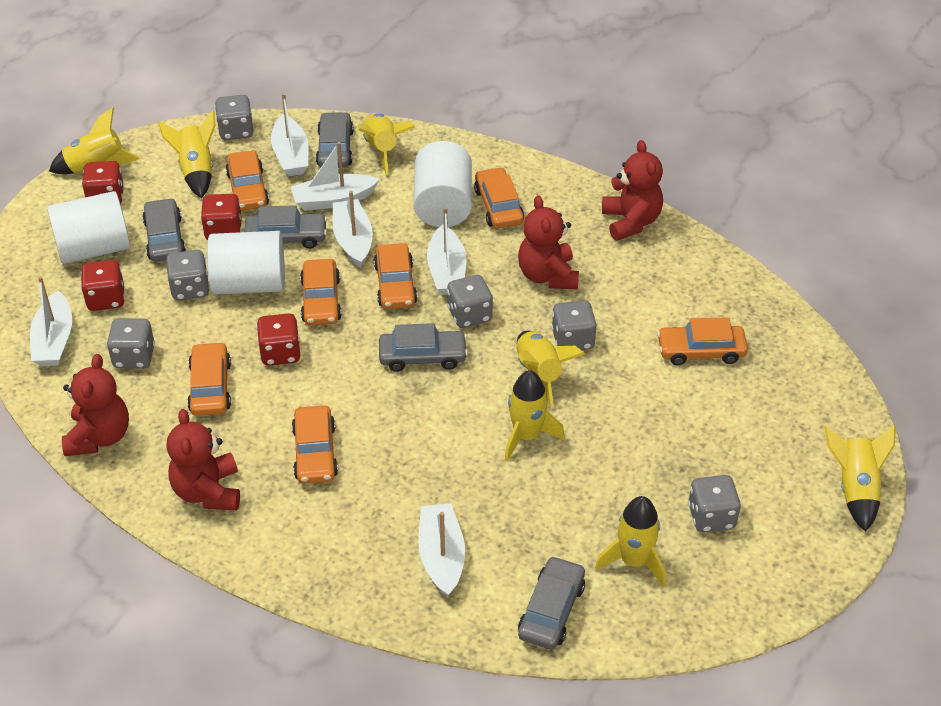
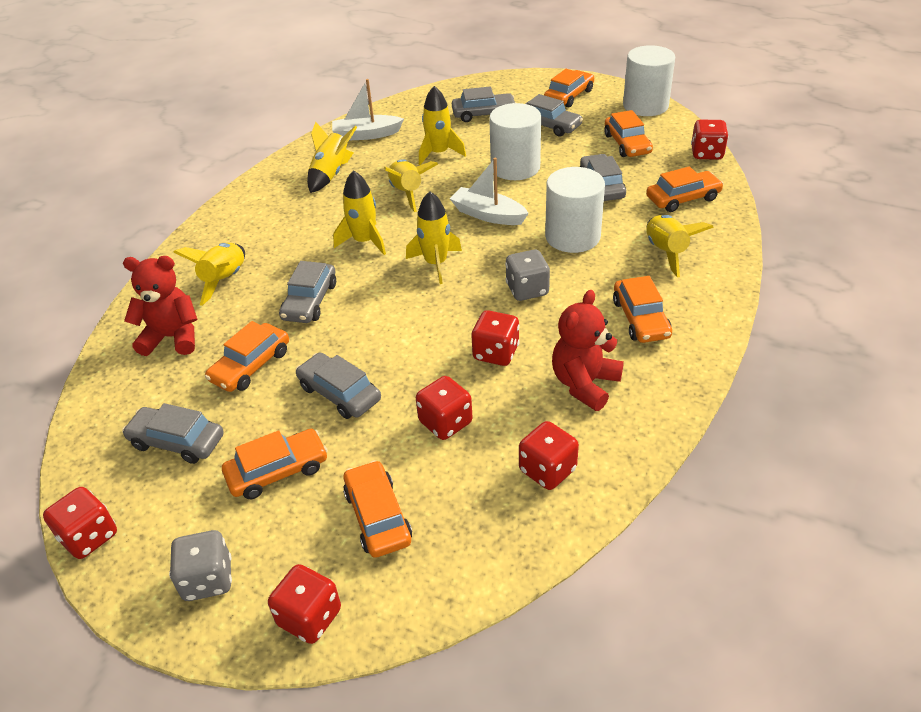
grey car: [142,198,186,262] [244,205,327,249] [316,112,354,168] [379,323,468,372] [518,556,585,649] = 5 -> [122,403,224,464] [279,261,336,323] [296,353,381,419] [452,86,516,122] [525,94,583,137] [580,154,626,201] = 6
grey dice: [107,318,155,368] [166,250,210,301] [215,95,253,140] [447,275,493,328] [551,300,597,350] [688,475,741,532] = 6 -> [169,530,232,601] [505,250,550,301] = 2
red dice: [81,260,125,311] [82,161,124,204] [201,194,242,240] [257,313,300,366] = 4 -> [43,487,117,559] [268,564,341,644] [416,376,473,440] [471,310,520,366] [519,421,579,490] [691,119,729,160] = 6
red teddy bear: [62,354,129,456] [167,409,240,510] [518,195,579,289] [602,140,663,241] = 4 -> [123,256,197,356] [552,290,624,411] = 2
white boat: [30,276,72,366] [271,93,309,176] [291,142,380,211] [333,191,373,268] [418,503,465,597] [427,207,467,295] = 6 -> [332,79,404,140] [450,158,529,225] = 2

